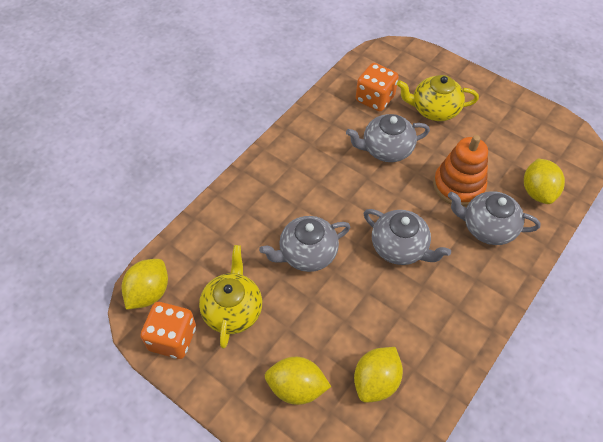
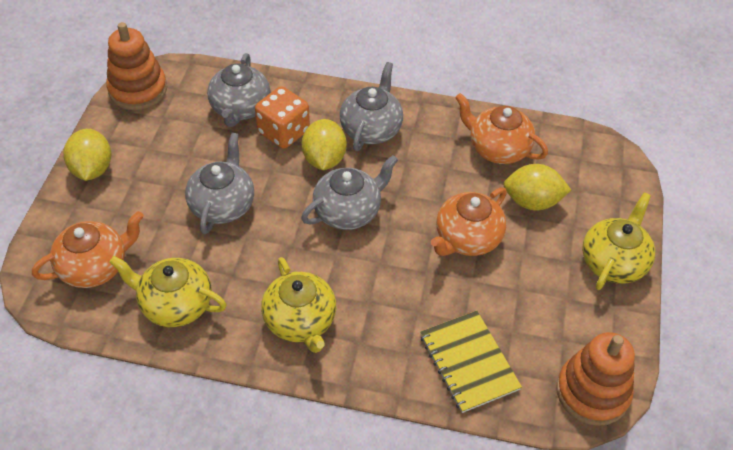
orange dice: [140,302,196,359] [356,63,399,112] = 2 -> [255,86,310,149] = 1
orange stacking toy: [433,135,488,207] = 1 -> [106,22,167,110] [556,332,635,426] = 2
orange teapot: none = 0 -> [32,211,144,288] [431,187,507,256] [455,93,548,164] = 3
yellow lemon: [122,259,168,310] [265,357,331,405] [354,347,403,403] [524,159,565,204] = 4 -> [63,129,111,181] [302,119,347,170] [503,164,571,211] = 3
yellow notebook: none = 0 -> [420,311,522,413] = 1
yellow teapot: [199,245,262,348] [397,75,479,121] = 2 -> [109,256,227,327] [261,257,336,353] [582,192,655,290] = 3

